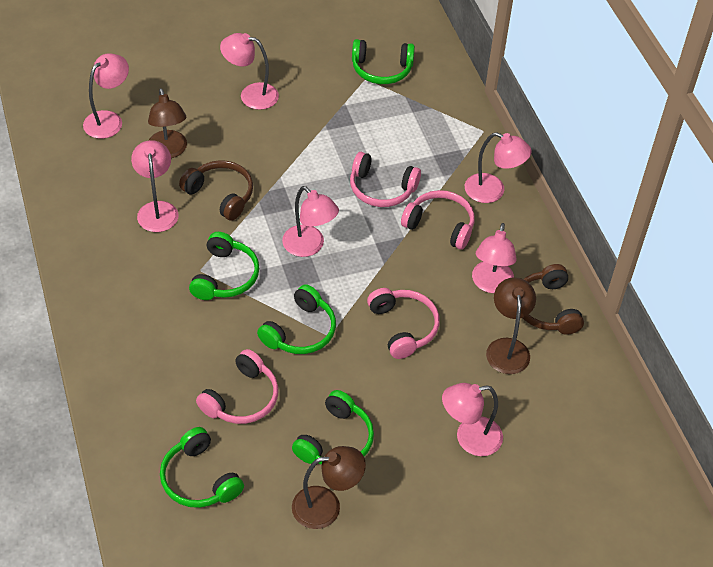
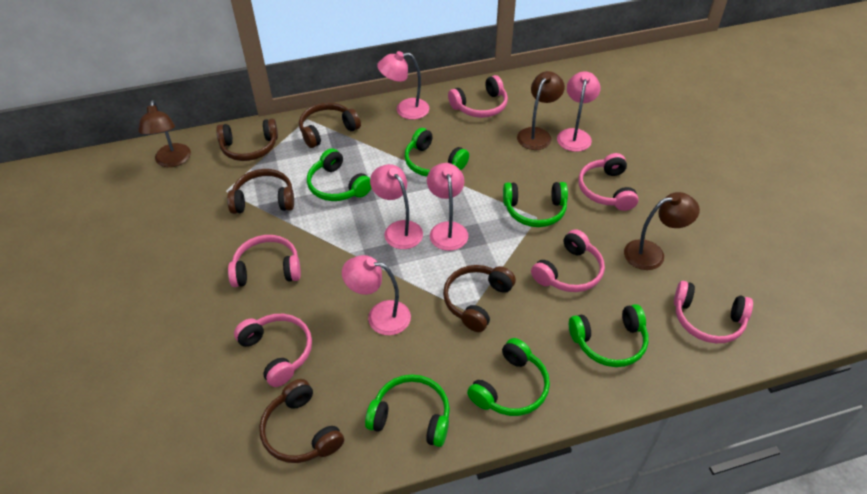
brown headphones: [179,160,253,221] [523,264,584,335] = 2 -> [216,119,278,161] [227,169,294,214] [259,379,344,463] [299,103,361,148] [443,265,516,332] = 5
green headphones: [160,427,244,508] [189,232,260,300] [257,284,336,354] [292,390,374,465] [352,39,415,84] = 5 -> [307,148,371,201] [365,374,450,447] [405,128,469,177] [467,338,550,416] [503,182,568,227] [569,304,649,367] = 6
pink headphones: [196,349,279,424] [350,152,421,207] [367,288,440,359] [401,190,475,250] = 4 -> [228,235,301,287] [234,314,312,387] [448,75,508,118] [531,229,605,292] [578,153,638,211] [674,281,753,343] = 6
pink lamp: [83,53,129,139] [131,140,179,232] [220,33,279,110] [282,186,339,257] [442,383,503,456] [465,132,532,203] [472,223,517,293] = 7 -> [342,255,411,335] [370,164,423,249] [377,51,429,120] [427,163,468,251] [557,71,601,152] = 5

